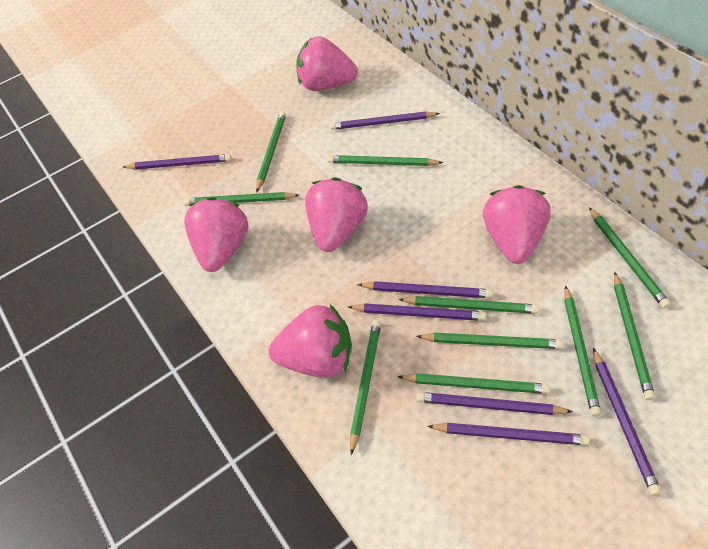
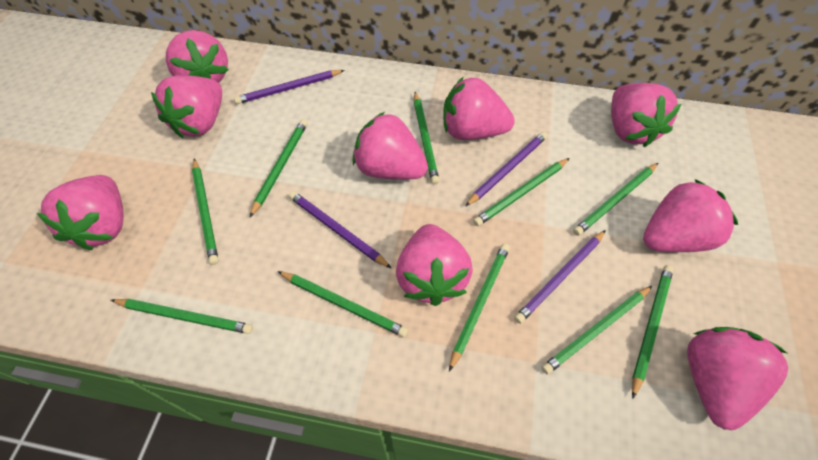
pink strawberry: [184,197,249,272] [268,304,352,378] [296,36,358,91] [305,177,368,252] [483,185,551,264] = 5 -> [37,175,124,250] [151,75,222,138] [166,30,228,83] [352,112,428,180] [396,224,473,306] [443,77,515,140] [611,83,681,147] [643,179,738,252] [687,327,788,430] = 9
purple pencil: [123,154,232,170] [330,111,440,130] [348,303,486,321] [357,281,493,298] [416,392,573,415] [427,423,590,445] [593,348,661,496] = 7 -> [234,70,345,104] [289,191,392,269] [465,132,547,207] [514,230,606,324] = 4

